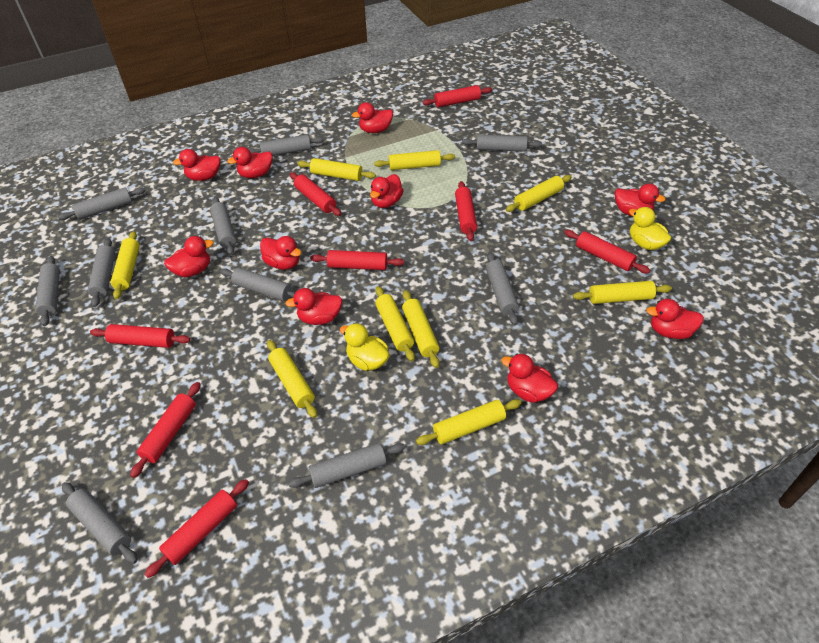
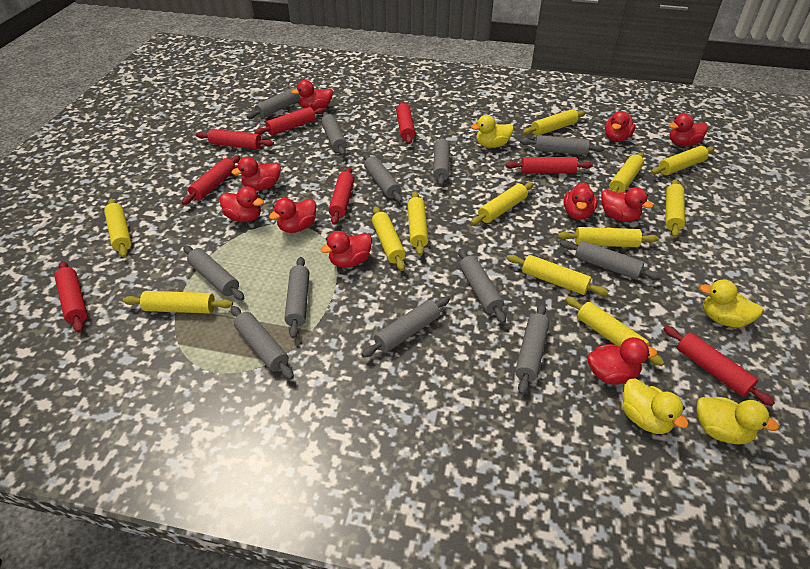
grey rolling pin: [35,256,60,326] [58,187,145,220] [62,482,138,564] [88,238,115,307] [210,197,236,255] [220,268,295,301] [249,134,325,156] [288,443,405,488] [462,135,542,152] [486,252,519,325] = 10 -> [183,246,244,300] [231,306,294,379] [246,88,300,119] [284,257,309,338] [321,112,347,155] [362,296,450,357] [363,153,403,203] [433,135,450,186] [458,249,506,323] [515,304,549,395] [520,135,605,155] [560,240,662,280] = 12
yellow duck: [340,323,389,371] [629,207,671,250] = 2 -> [471,115,514,148] [622,378,689,434] [697,397,779,445] [700,280,763,327] = 4
yellow rolling pin: [110,231,140,299] [267,340,317,418] [297,158,376,181] [374,150,455,170] [375,286,415,361] [402,290,439,368] [416,399,521,445] [506,175,572,212] [573,281,672,304] = 9 -> [104,199,132,258] [123,291,233,314] [372,206,406,271] [407,192,429,256] [471,182,533,225] [507,255,609,296] [523,109,586,136] [558,227,659,247] [565,296,664,366] [609,152,644,193] [651,146,715,175] [666,179,685,237] = 12

